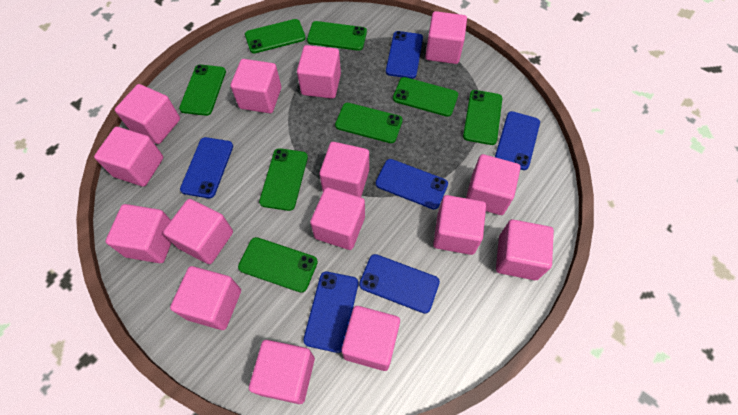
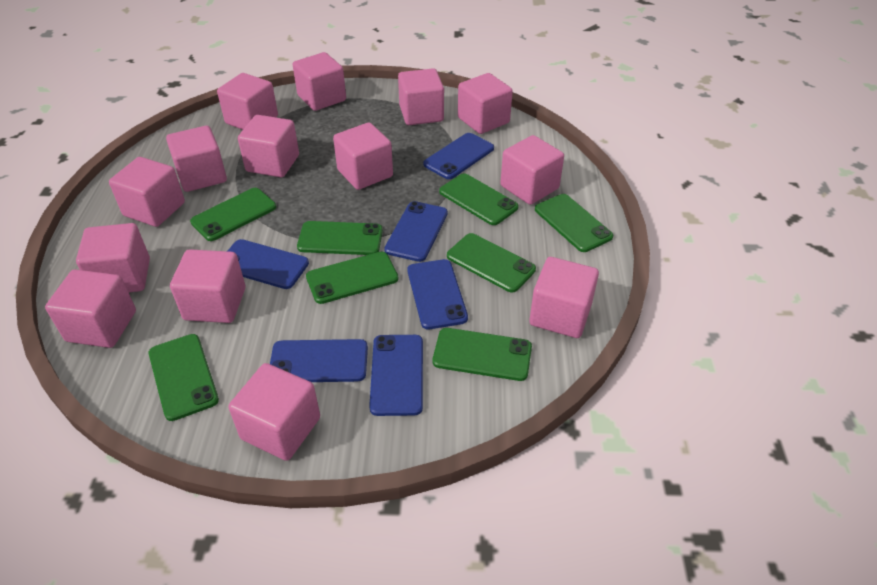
pink cube: [94,127,163,187] [105,204,172,263] [115,84,180,144] [163,199,233,264] [170,266,241,330] [230,59,281,113] [249,340,315,404] [297,45,341,99] [310,187,365,250] [319,142,369,197] [341,306,400,371] [425,11,467,64] [433,195,486,255] [466,154,521,215] [496,220,554,280] = 15 -> [45,269,136,348] [76,223,150,292] [109,157,185,227] [166,126,227,192] [170,249,245,323] [217,73,278,130] [229,363,320,461] [238,115,299,177] [293,52,346,111] [333,122,393,190] [398,68,444,125] [458,73,513,134] [500,135,564,205] [529,257,599,338] = 14

